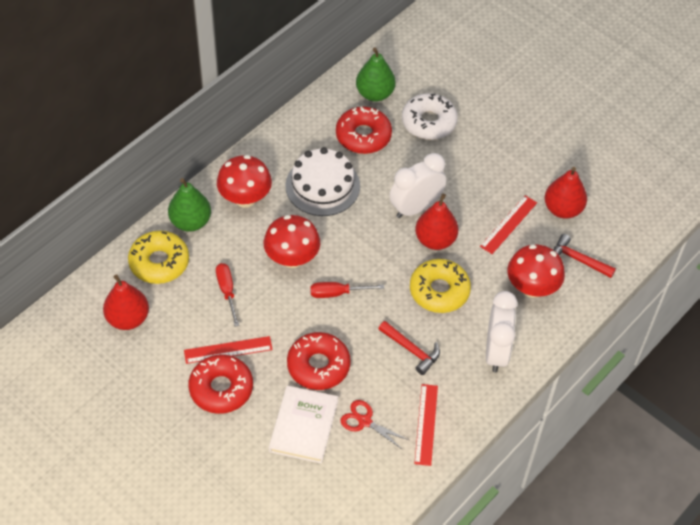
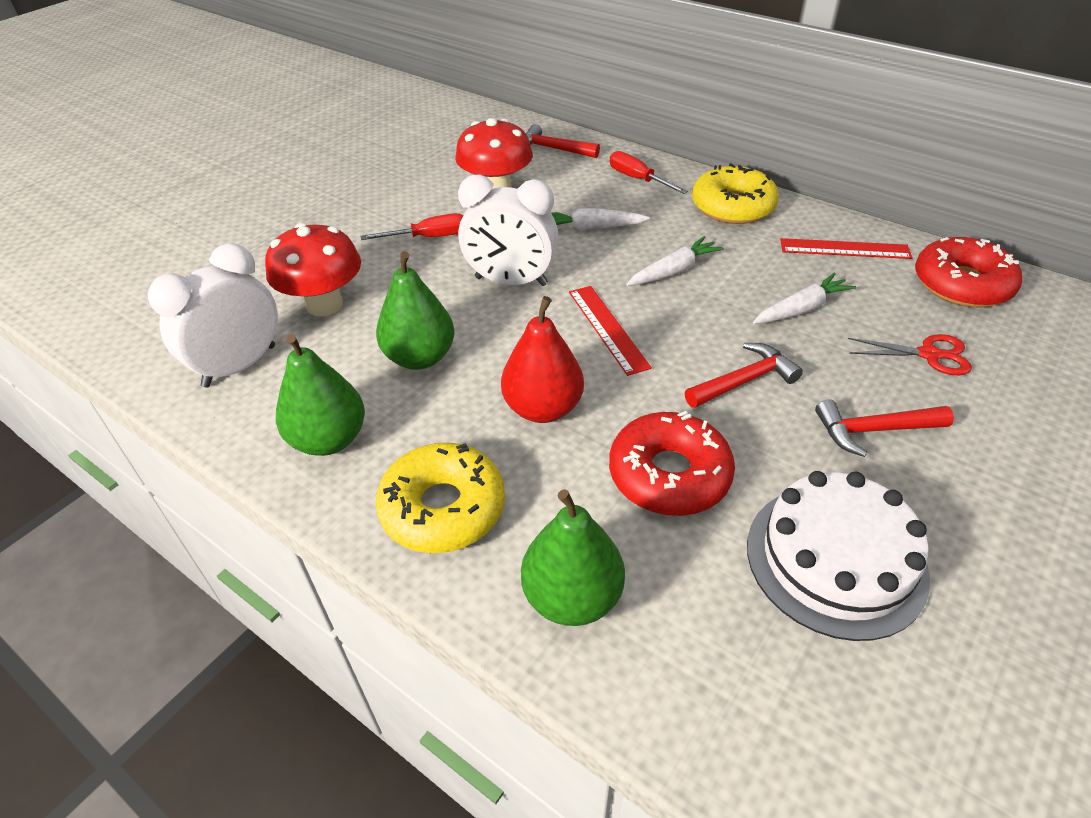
green pear: [168,178,211,232] [356,48,396,102] = 2 -> [276,334,365,456] [376,251,455,370] [521,489,625,626] = 3
red donut: [189,354,253,414] [287,332,351,390] [336,106,392,154] = 3 -> [609,411,735,516] [915,237,1023,307] = 2
red hammer: [378,321,440,375] [554,234,616,278] = 2 -> [526,124,600,158] [685,343,803,408] [815,399,954,457] = 3
red mushroom: [217,155,272,208] [264,215,320,268] [507,244,565,298] = 3 -> [265,223,361,316] [455,118,533,189] = 2
red pear: [103,274,149,330] [415,194,459,250] [545,167,587,219] = 3 -> [501,296,584,423] = 1
red ruler: [184,336,273,364] [414,384,438,466] [480,195,537,254] = 3 -> [569,286,652,376] [780,238,913,259] = 2
white book: [269,386,338,464] = 1 -> none = 0
white carrot: none = 0 -> [551,208,650,230] [627,236,724,286] [753,273,856,324] = 3
white donut: [402,93,458,140] = 1 -> none = 0

